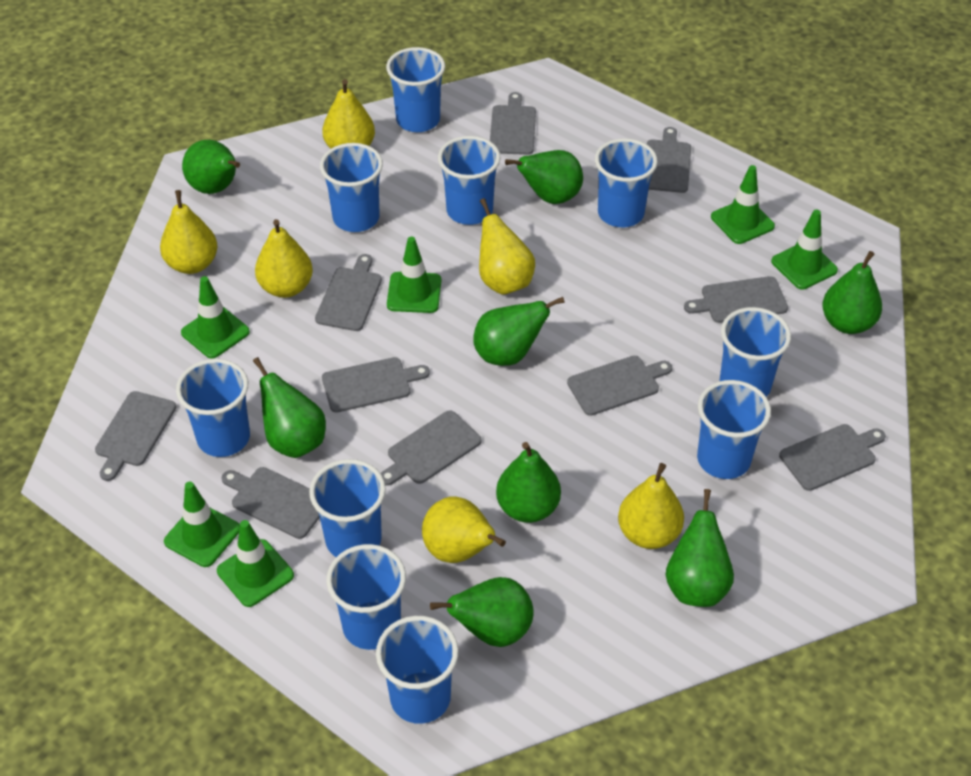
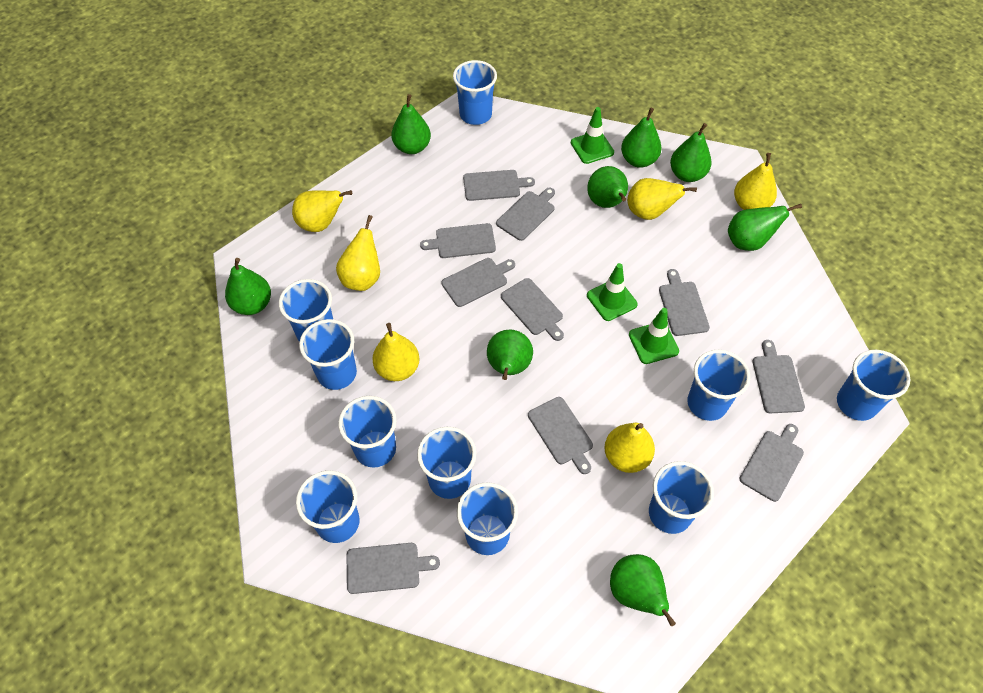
green traffic cone: [164,482,240,567] [181,276,250,359] [217,520,294,607] [387,237,441,313] [711,165,775,244] [771,209,838,290] = 6 -> [571,107,614,164] [587,263,638,321] [629,308,679,364] = 3

